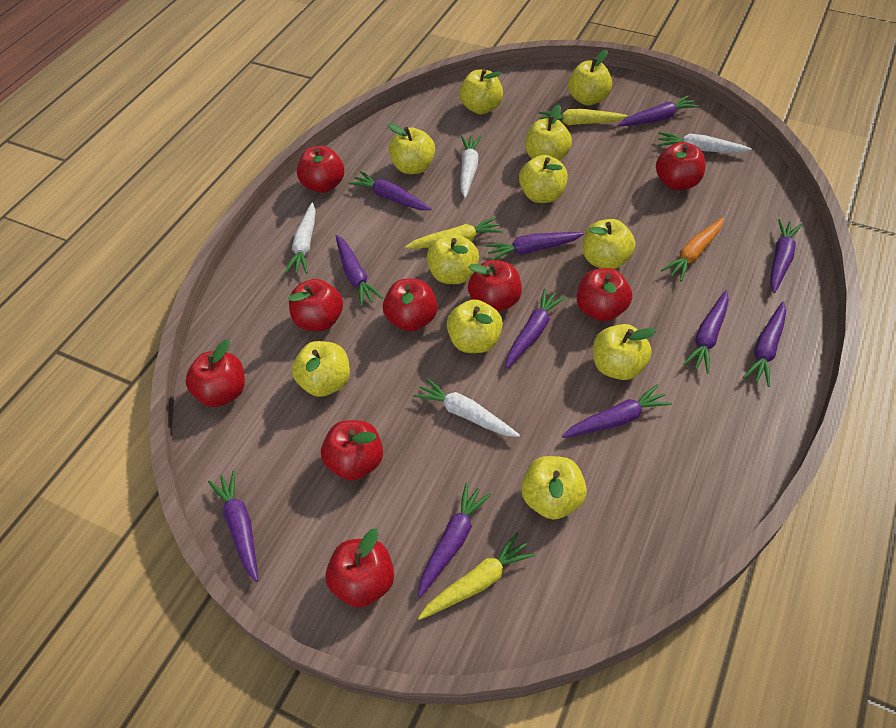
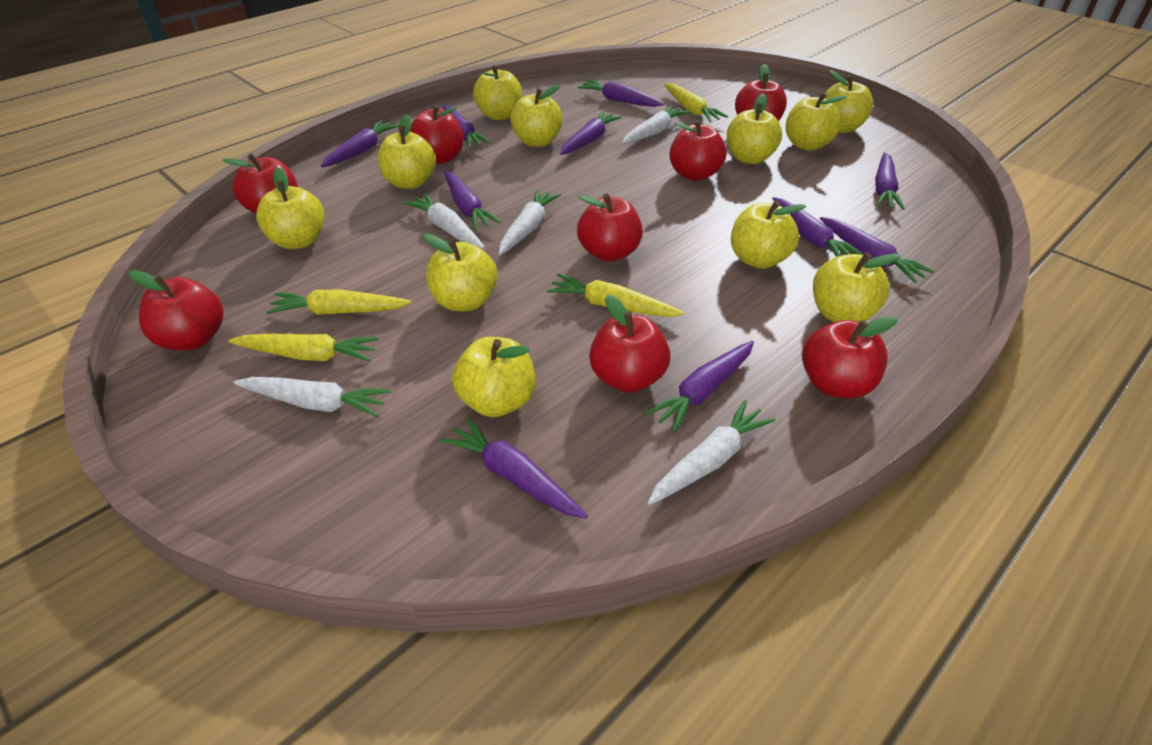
orange carrot: [661,217,724,282] = 1 -> none = 0
purple carrot: [208,470,258,582] [336,235,383,307] [349,171,432,210] [418,483,491,597] [485,232,584,260] [506,288,566,368] [562,384,672,438] [618,95,699,126] [683,290,729,373] [743,301,786,387] [770,219,802,293] = 11 -> [321,120,399,167] [440,417,588,519] [442,105,491,149] [444,171,500,230] [560,111,622,155] [578,80,664,107] [645,341,754,433] [772,197,864,257] [820,217,934,283] [875,152,905,210] = 10
red apple: [185,339,245,407] [288,279,343,331] [297,146,344,193] [321,420,383,481] [325,529,394,608] [383,279,437,331] [468,260,522,312] [577,268,632,321] [656,142,705,190] = 9 -> [129,270,224,350] [223,154,298,214] [409,104,463,164] [577,194,643,262] [589,294,670,393] [669,120,726,181] [735,64,787,121] [802,316,898,398] = 8
white carrot: [285,202,316,274] [413,378,520,437] [460,136,481,198] [657,132,752,153] = 4 -> [233,377,390,417] [403,193,485,249] [499,189,561,255] [622,105,690,144] [648,400,775,505] = 5
yellow carrot: [405,217,503,249] [418,532,536,620] [539,109,628,125] = 3 -> [228,333,379,362] [266,290,411,315] [547,274,684,317] [664,83,728,122] = 4

